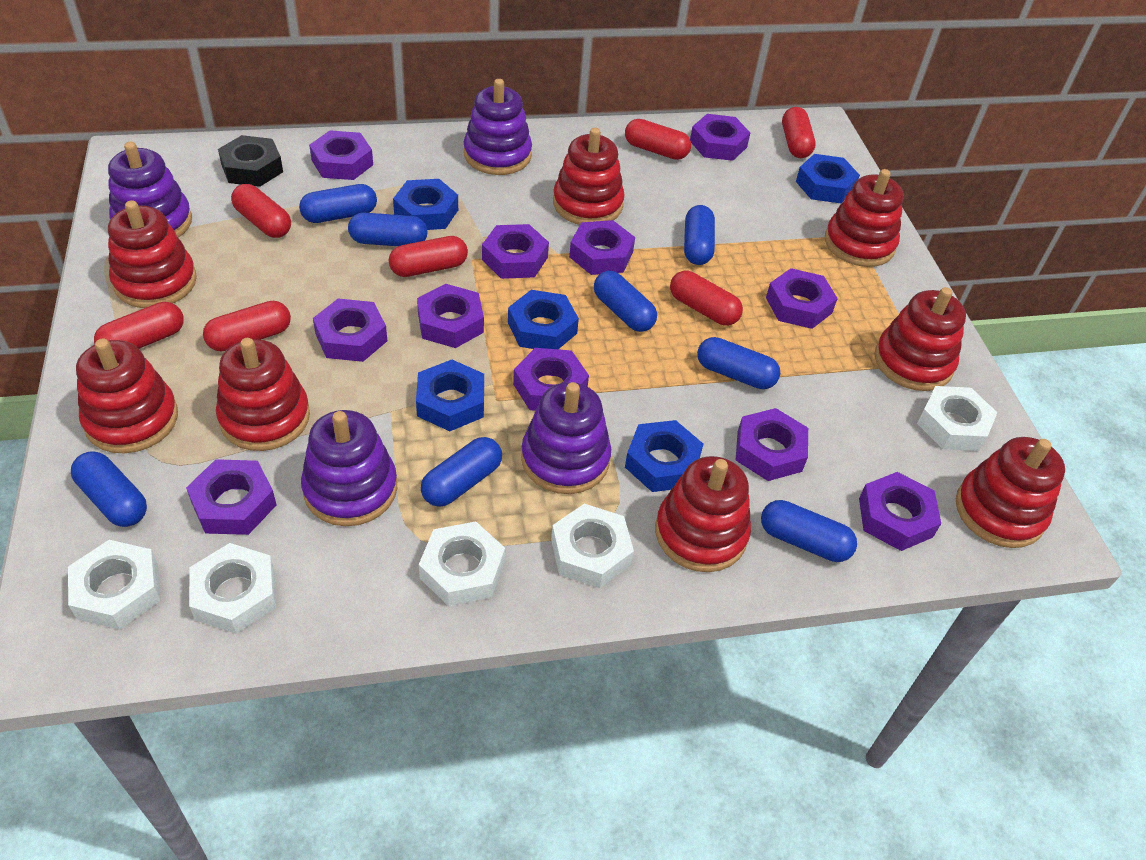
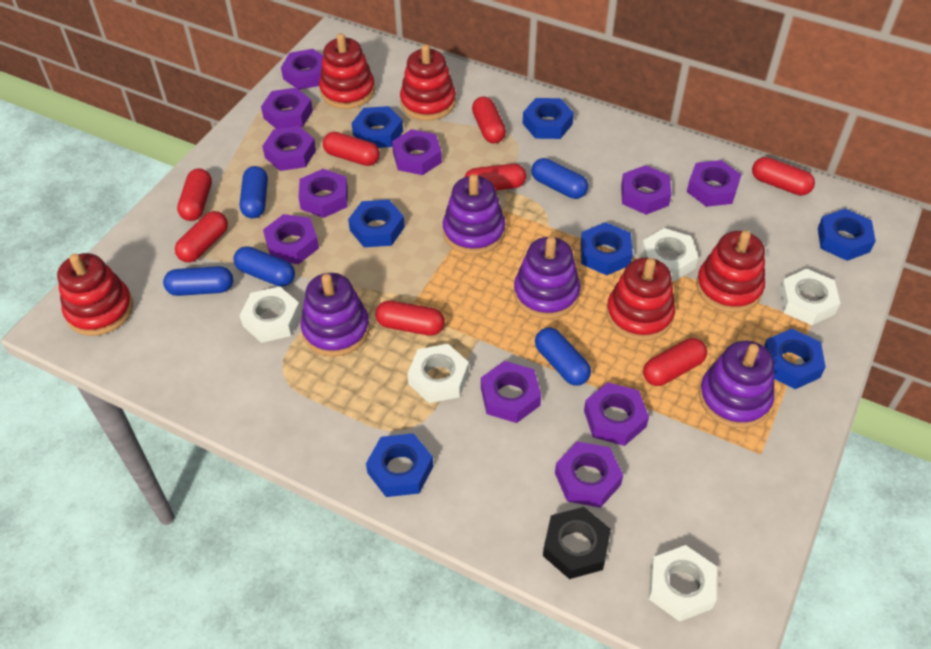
blue capsule: [71,451,147,527] [299,184,377,223] [348,213,427,246] [421,437,502,507] [594,271,657,332] [684,205,715,265] [697,337,780,389] [761,500,857,562] = 8 -> [163,266,233,296] [233,246,295,287] [240,166,268,218] [531,158,588,199] [535,327,591,386] = 5
blue nut: [393,179,458,230] [416,360,484,431] [508,290,579,349] [625,420,703,492] [796,154,860,203] = 5 -> [348,200,405,247] [351,106,403,148] [366,433,433,497] [523,98,574,139] [581,222,633,276] [764,329,826,389] [818,209,876,261] = 7
red capsule: [94,302,184,349] [203,301,291,351] [231,184,291,238] [389,236,468,277] [625,119,691,160] [670,271,743,326] [782,107,816,158] = 7 -> [175,211,228,262] [177,168,212,221] [323,132,380,166] [375,301,445,336] [465,164,526,190] [472,96,506,144] [643,338,707,386] [752,157,815,196] = 8
red stacking toy: [76,339,178,454] [108,200,197,308] [216,338,310,451] [553,128,625,225] [655,456,751,572] [825,169,904,267] [874,287,966,391] [956,437,1065,548] = 8 -> [57,253,133,336] [319,33,375,109] [400,44,456,121] [606,258,675,341] [696,230,765,313] = 5

